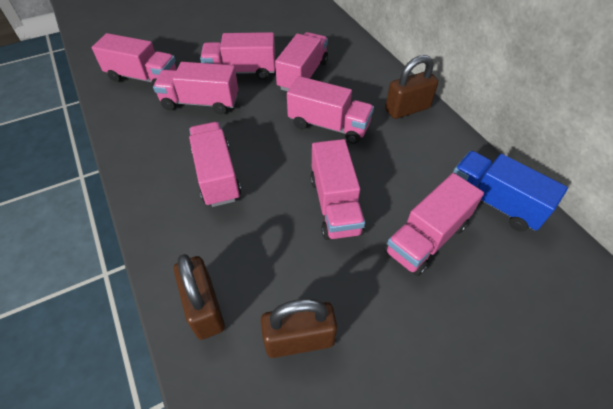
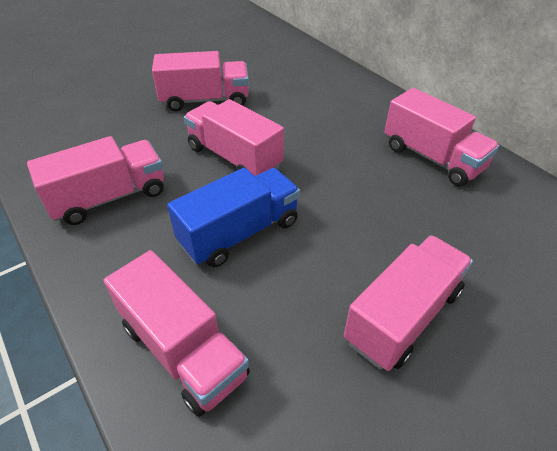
brown padlock: [174,254,225,340] [261,299,337,358] [385,55,438,119] = 3 -> none = 0
pink truck: [92,33,177,86] [153,62,238,114] [189,122,241,207] [200,32,276,80] [275,32,328,91] [287,76,374,144] [310,139,365,240] [385,173,484,276] = 8 -> [27,136,164,225] [104,250,250,417] [152,51,249,111] [184,99,284,176] [344,235,473,371] [384,88,500,186] = 6

